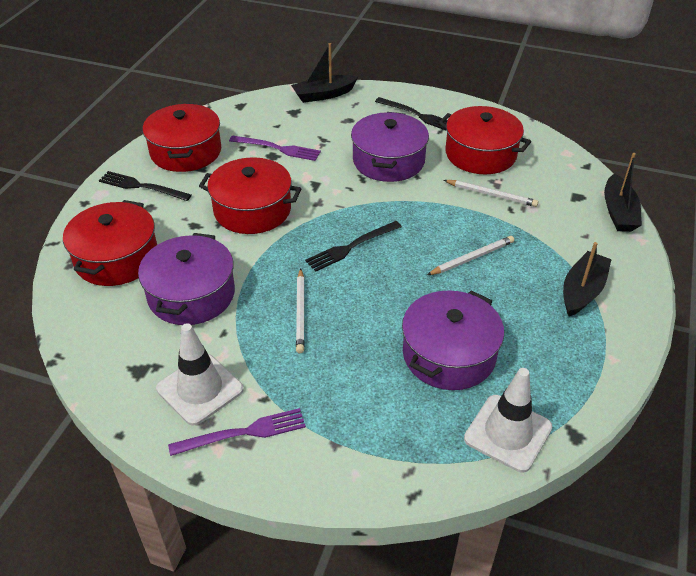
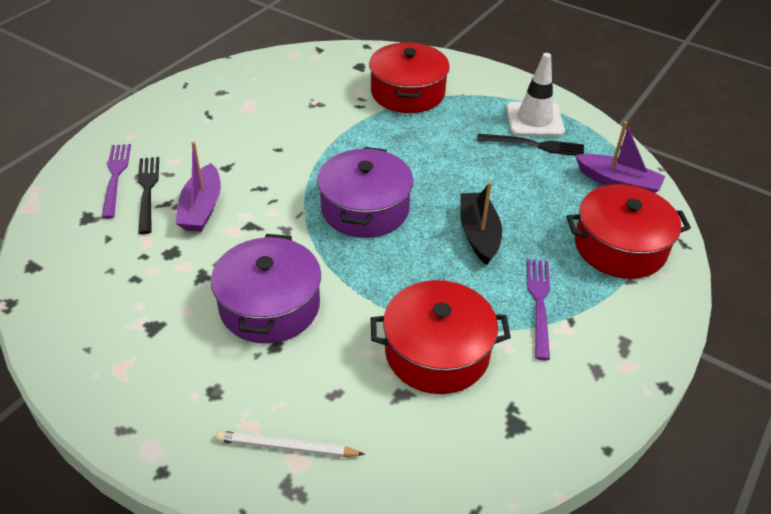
black boat: [291,43,358,103] [563,242,612,316] [604,153,642,232] = 3 -> [460,182,502,265] = 1
black fork: [99,171,192,201] [305,221,402,272] [375,97,448,131] = 3 -> [138,157,159,234] [477,134,584,156] = 2
purple boat: none = 0 -> [175,142,221,232] [575,121,666,193] = 2
purple pot: [138,233,235,325] [351,112,429,182] [402,290,504,390] = 3 -> [211,234,321,343] [317,147,413,238] = 2
red pot: [63,200,157,286] [143,103,221,172] [199,157,302,234] [439,106,531,174] = 4 -> [369,42,450,113] [371,280,511,394] [566,184,691,279] = 3
white pencil: [296,269,305,353] [427,236,514,275] [444,180,538,207] = 3 -> [216,431,365,457] = 1
white traffic cone: [156,323,243,426] [464,368,552,472] = 2 -> [506,53,565,137] = 1

